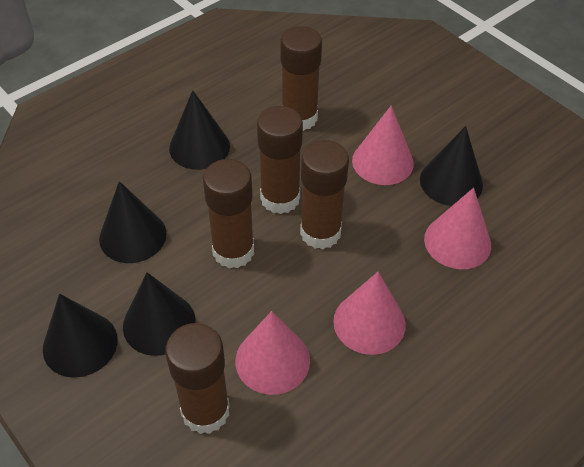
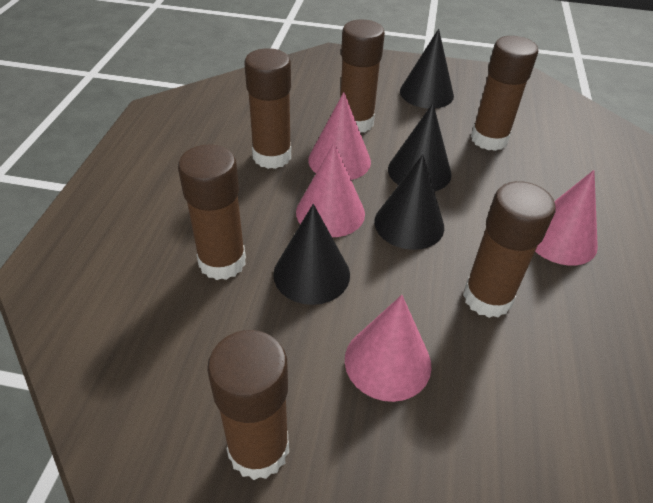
black cone: [43,294,118,378] [99,181,167,263] [123,272,196,356] [169,90,230,170] [420,126,483,206] = 5 -> [273,204,350,305] [374,154,444,250] [388,103,452,192] [400,29,454,109] = 4
brown glue stick: [165,323,230,434] [203,159,254,269] [257,106,303,214] [280,26,322,131] [300,140,349,249] = 5 -> [178,145,246,280] [207,330,289,480] [244,48,291,169] [340,20,385,133] [463,181,556,318] [471,36,538,151] = 6

